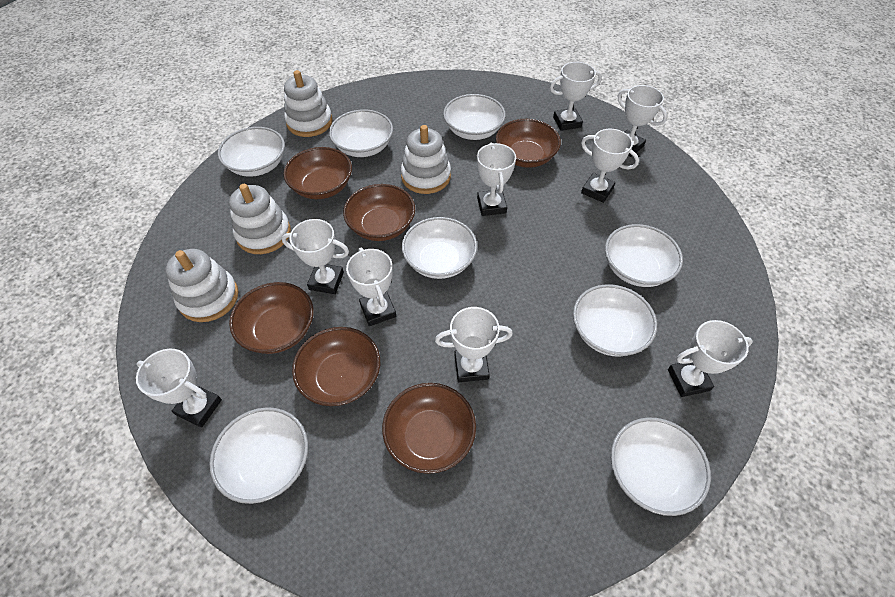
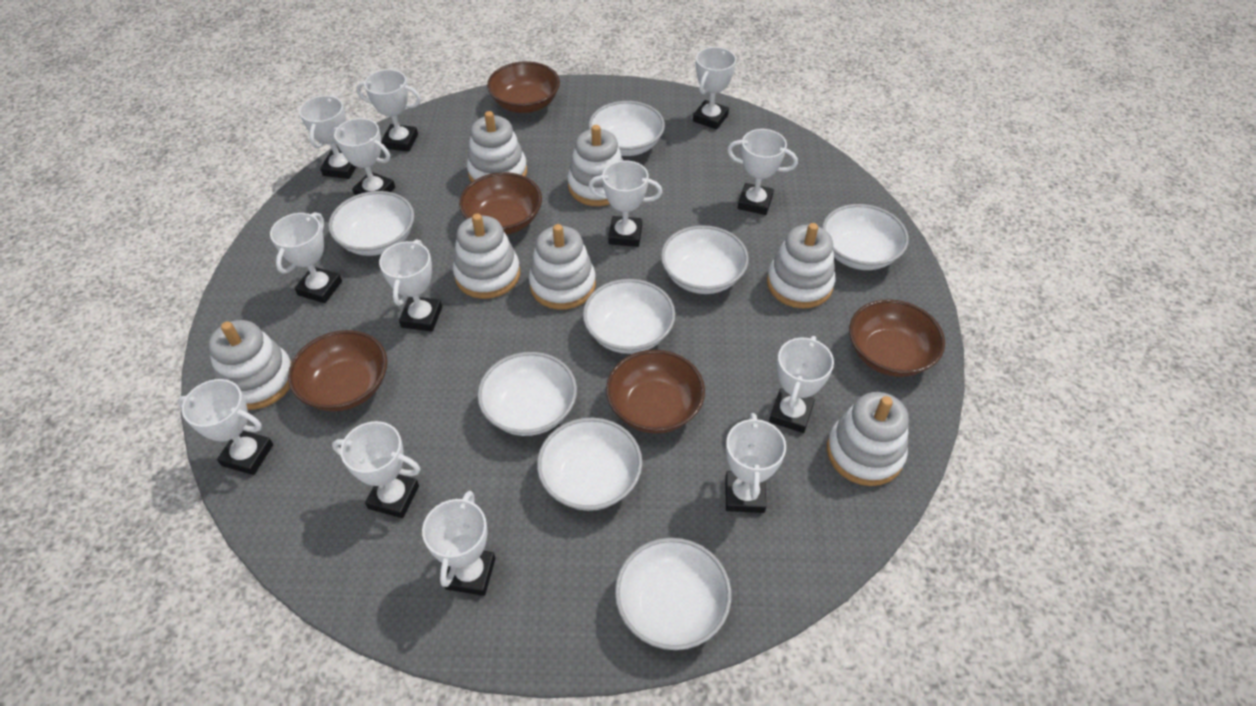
brown bowl: [229,282,314,354] [283,147,352,199] [292,327,380,406] [343,184,415,241] [382,383,476,474] [496,119,561,168] = 6 -> [288,330,387,411] [459,172,542,235] [487,62,560,113] [606,350,705,434] [849,299,945,377] = 5
white stacking toy: [165,249,239,322] [229,184,291,254] [284,70,333,137] [401,125,451,194] = 4 -> [208,320,291,410] [453,214,520,299] [467,111,527,182] [529,224,596,310] [568,125,623,206] [767,223,836,309] [827,392,909,486] = 7
white trophy: [136,349,222,427] [282,219,349,294] [346,248,396,326] [435,307,513,382] [477,142,516,216] [550,62,602,131] [581,129,639,203] [618,85,667,157] [668,320,753,397] = 9 -> [178,379,273,475] [270,212,342,303] [299,95,356,179] [332,118,395,195] [332,421,421,518] [356,69,421,152] [379,239,442,331] [422,491,495,596] [589,160,662,247] [693,47,736,129] [725,413,786,513] [727,129,798,215] [769,336,834,433] = 13

